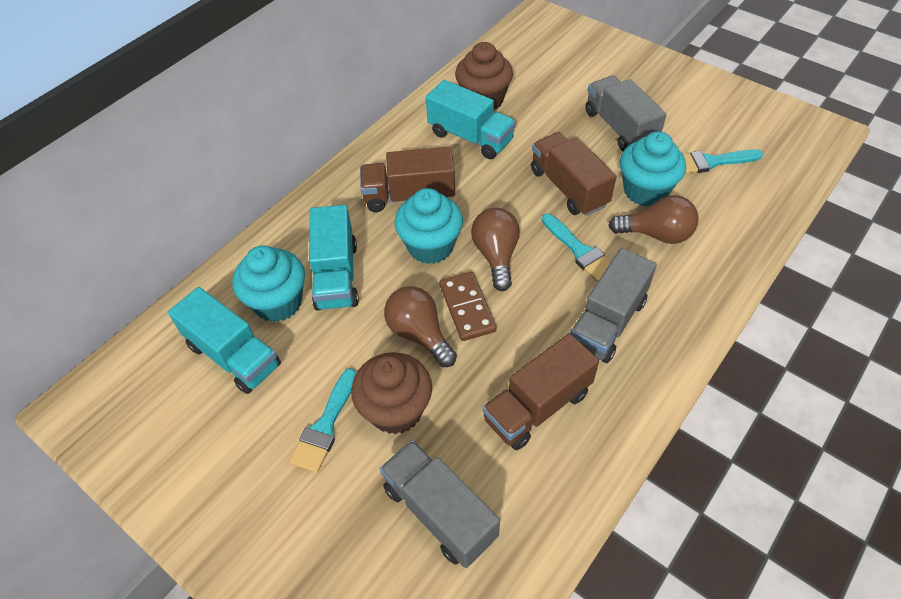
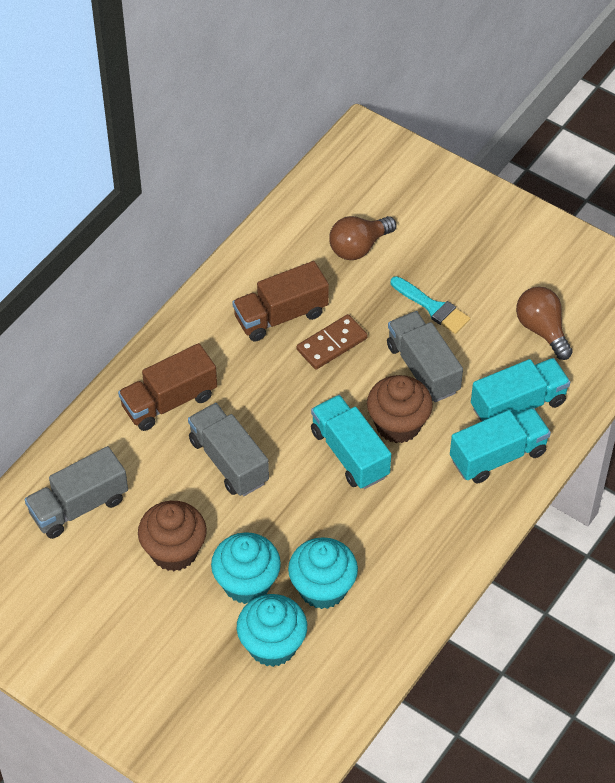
brown light bulb: [384,286,457,367] [471,208,520,291] [608,195,699,244] = 3 -> [329,216,396,260] [516,287,573,360] = 2
brown truck: [360,147,455,212] [482,333,599,450] [531,132,617,216] = 3 -> [118,343,217,431] [232,261,329,341] = 2
turquoise brush: [289,368,356,473] [542,214,611,282] [683,149,763,174] = 3 -> [391,276,470,334] = 1

